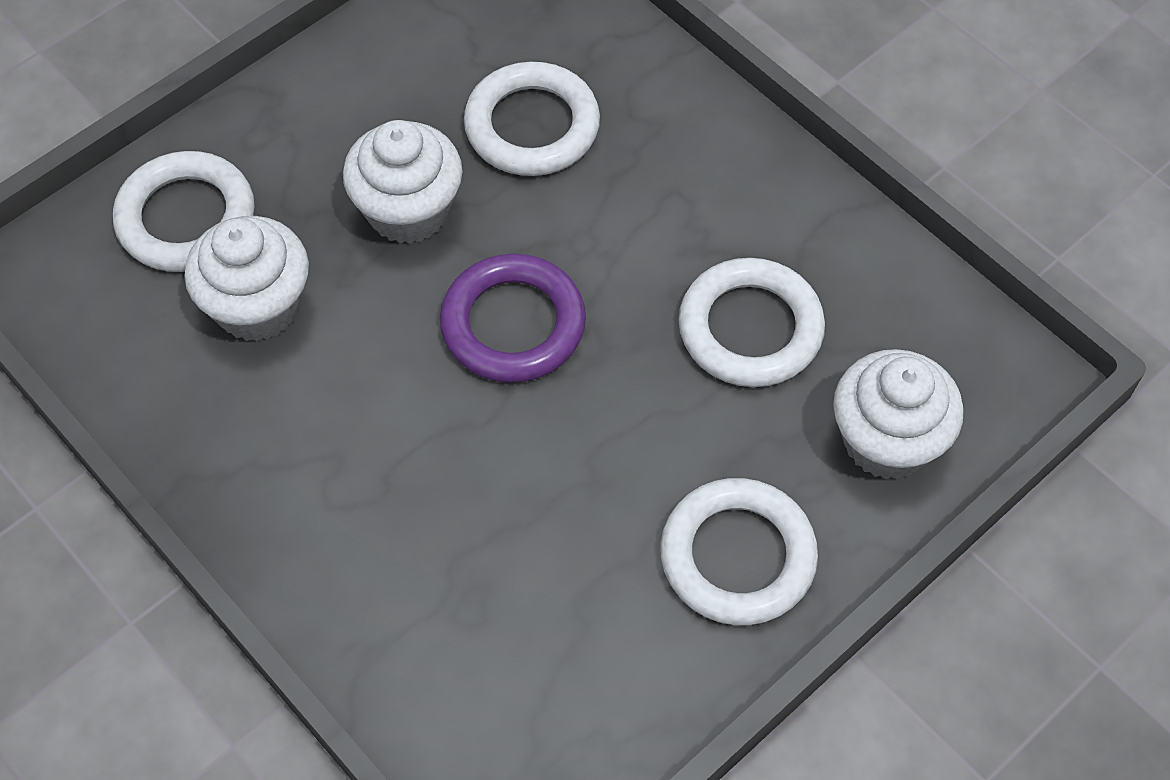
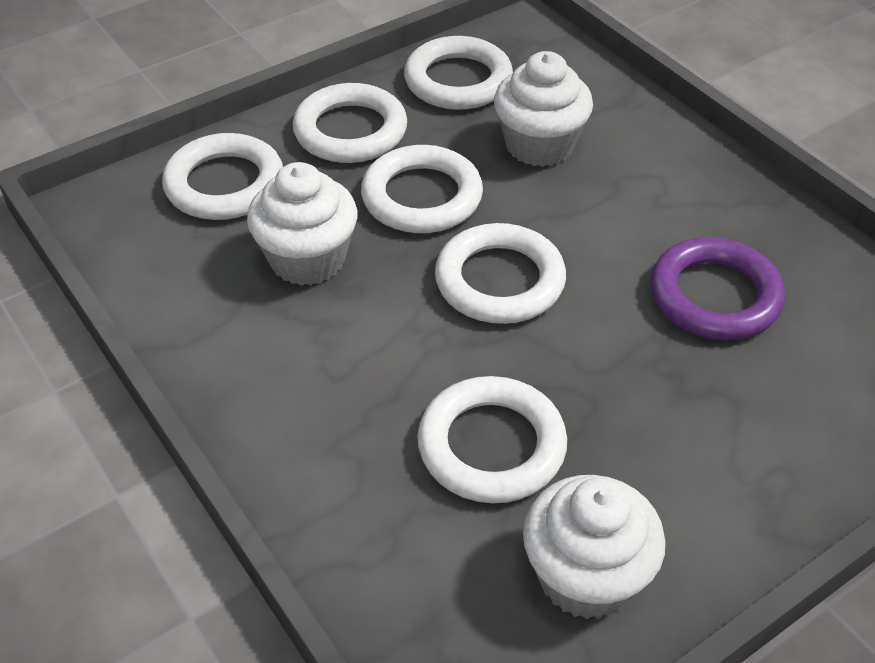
white ring: [113,151,255,272] [464,62,600,176] [660,478,818,625] [679,258,825,387] = 4 -> [162,133,283,220] [292,83,407,163] [361,145,483,233] [404,36,513,110] [417,376,567,503] [435,223,566,324] = 6

